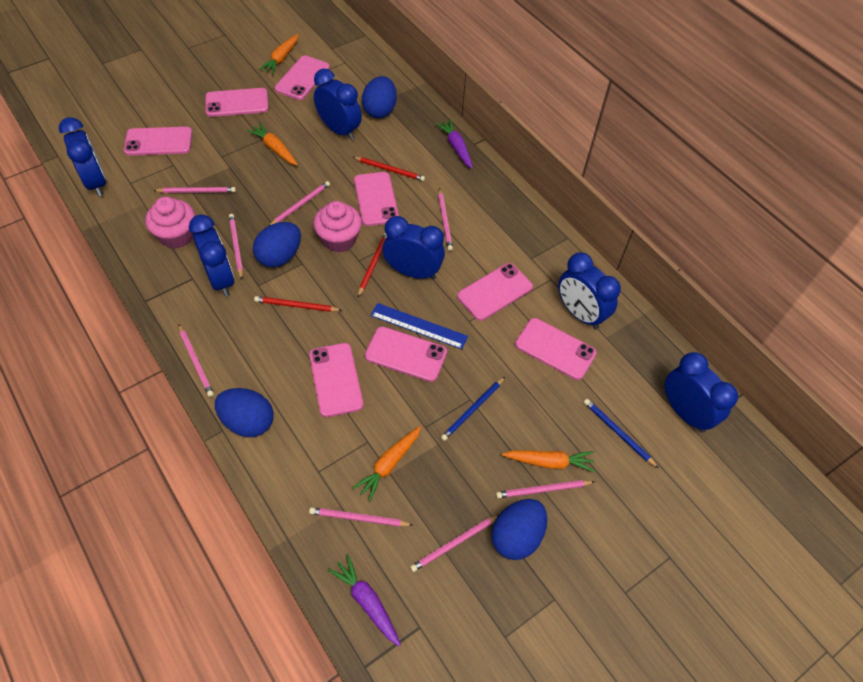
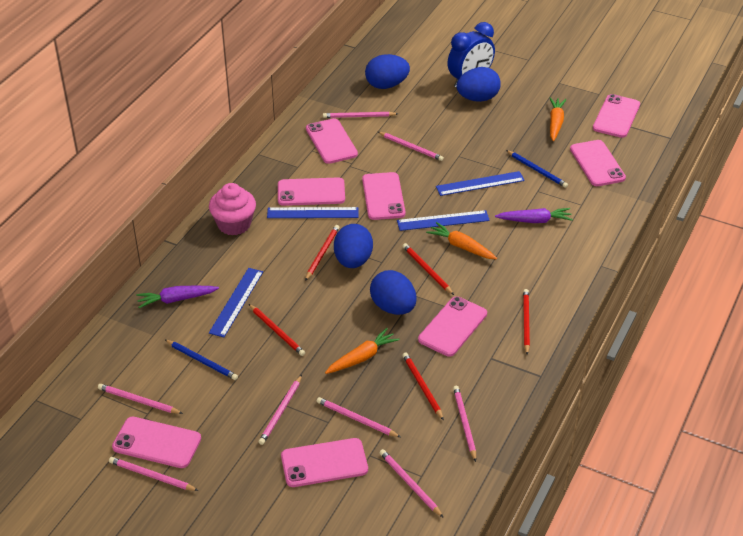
blue clock: [59,117,106,197] [189,214,234,297] [314,68,362,140] [383,216,445,280] [558,252,621,329] [665,352,738,433] = 6 -> [447,22,495,87] = 1
blue ruler: [370,303,468,349] = 1 -> [209,268,263,337] [267,207,359,218] [397,210,490,231] [436,171,525,196] = 4
orange carrot: [247,123,298,165] [259,34,299,74] [352,426,421,501] [502,450,595,472] = 4 -> [325,328,399,374] [426,222,497,259] [550,97,566,141] = 3
pink cupcake: [145,197,195,249] [313,201,362,253] = 2 -> [209,183,256,235] = 1
red pencil: [254,296,342,312] [353,157,425,181] [358,233,387,297] = 3 -> [249,304,305,356] [305,225,340,281] [402,353,444,420] [403,243,454,295] [523,289,530,355] = 5

